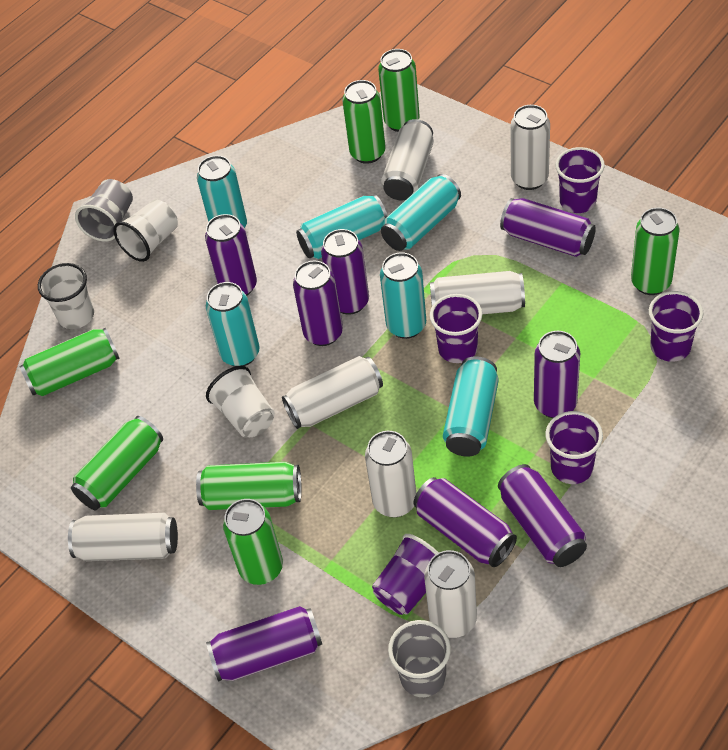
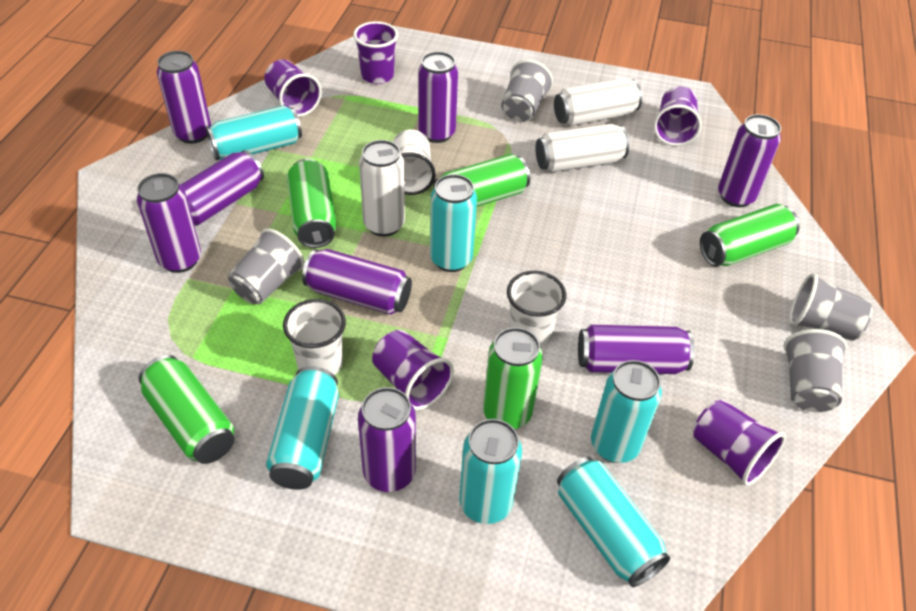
green can: [19,328,120,396] [71,416,163,510] [196,462,302,510] [223,499,283,585] [342,80,386,164] [378,49,420,132] [631,207,679,295] = 7 -> [139,355,234,464] [287,159,337,248] [434,154,530,207] [483,327,543,429] [700,204,800,266] = 5
grey cup: [75,179,133,242] [388,620,451,697] = 2 -> [228,228,305,304] [501,60,553,122] [784,329,847,412] [789,273,873,341] = 4
white can: [68,513,178,561] [282,356,383,429] [365,431,416,517] [381,119,434,200] [424,550,477,638] [430,271,525,314] [511,105,550,190] = 7 -> [359,140,405,237] [535,124,629,172] [554,78,642,126] = 3

